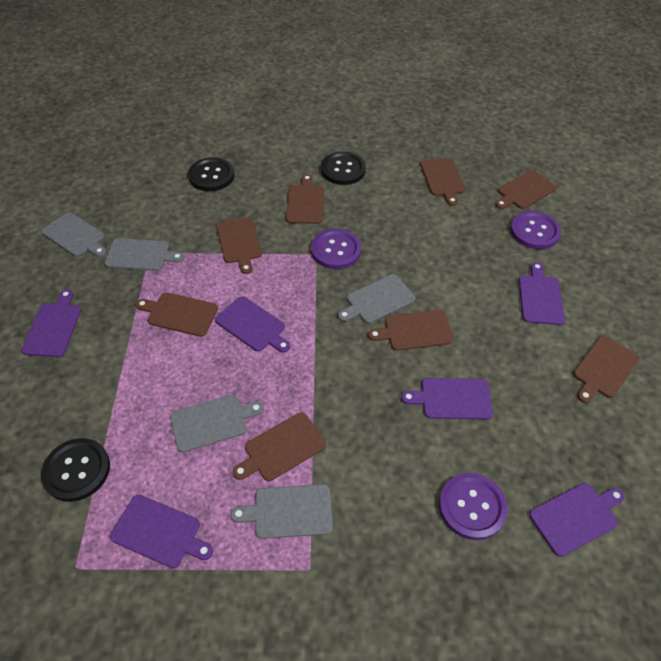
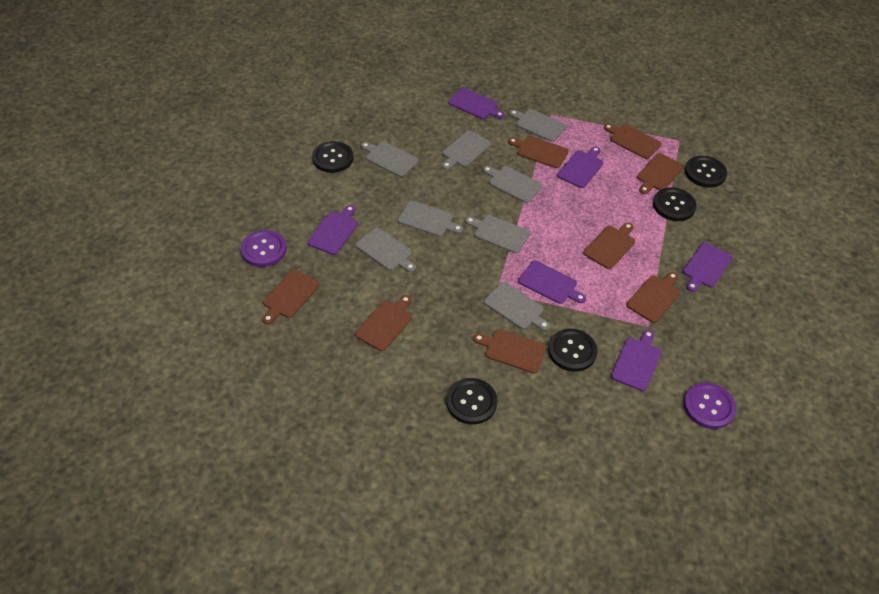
black button: [41,438,110,502] [188,157,235,191] [321,152,366,185] = 3 -> [312,141,353,173] [446,378,498,424] [548,329,598,372] [653,187,697,221] [685,156,727,188] = 5
grey cutting board: [42,212,106,257] [104,238,184,271] [170,395,264,453] [231,484,333,539] [338,274,415,323] = 5 -> [356,228,416,272] [361,142,418,177] [398,201,463,237] [442,131,491,170] [465,215,530,253] [483,166,543,203] [484,282,550,331] [509,109,566,142] = 8
purple button: [311,229,361,269] [439,473,508,540] [510,211,561,249] = 3 -> [241,230,287,267] [684,383,736,429] = 2

